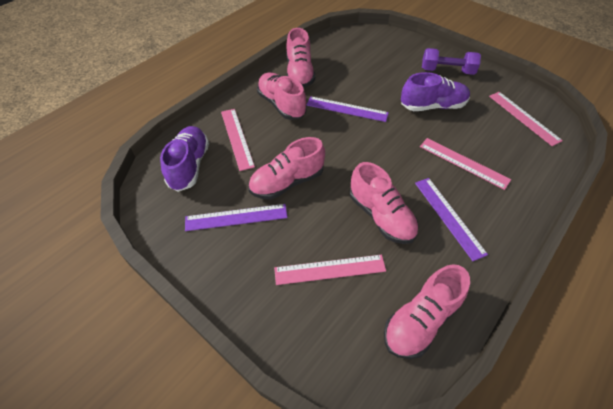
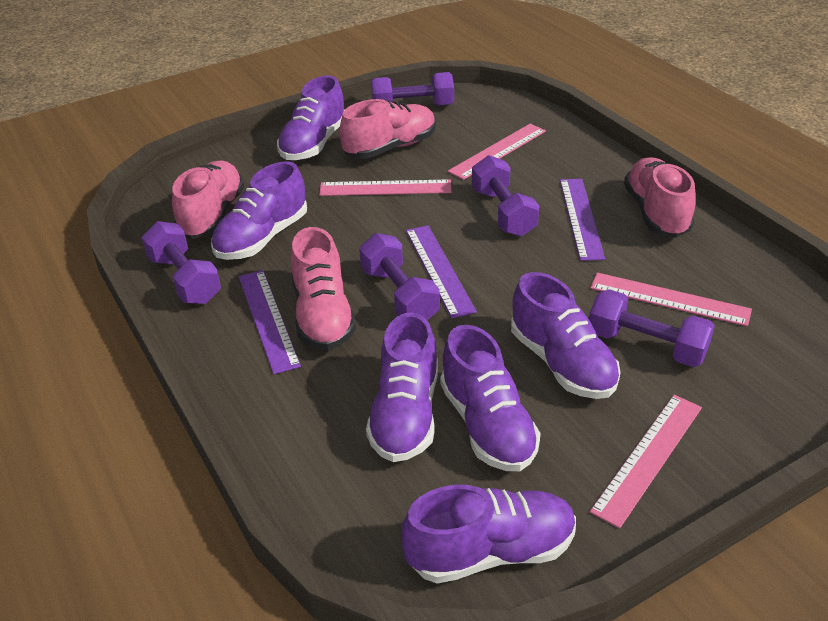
pink shoe: [248,137,325,200] [257,73,307,120] [286,28,315,88] [350,162,419,244] [384,264,470,359] = 5 -> [172,161,244,239] [291,227,356,350] [340,99,436,159] [624,157,696,237] = 4
purple dumbbell: [422,48,481,75] = 1 -> [142,221,221,304] [359,233,440,320] [371,72,454,106] [472,155,539,237] [589,289,715,367] = 5
purple shoe: [160,126,209,192] [401,72,470,111] = 2 -> [211,161,307,260] [277,76,344,160] [366,312,438,462] [401,485,576,584] [440,325,541,471] [511,272,621,399] = 6

